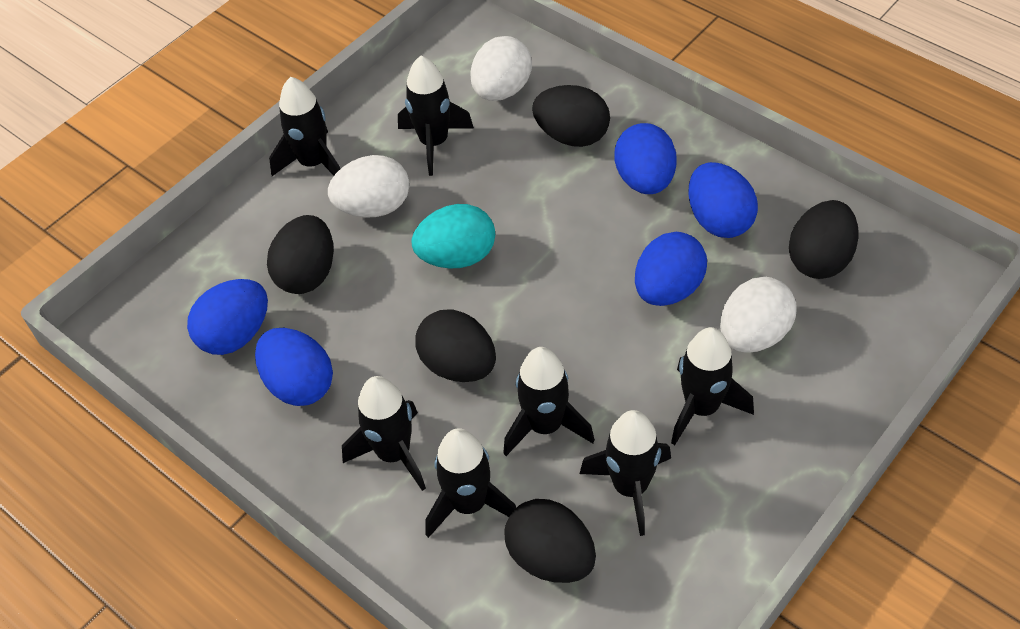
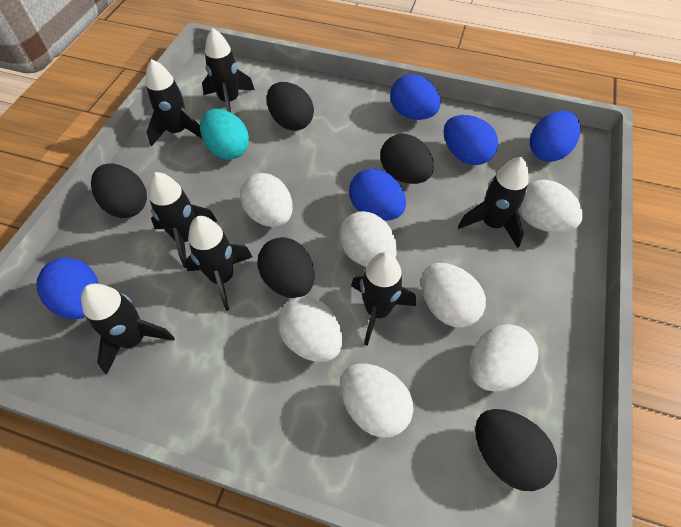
white egg: [328,155,409,217] [470,36,532,101] [720,277,797,353] = 3 -> [240,173,293,227] [278,296,342,362] [339,211,397,267] [340,364,413,438] [421,263,486,328] [470,324,539,392] [518,180,583,233] = 7

